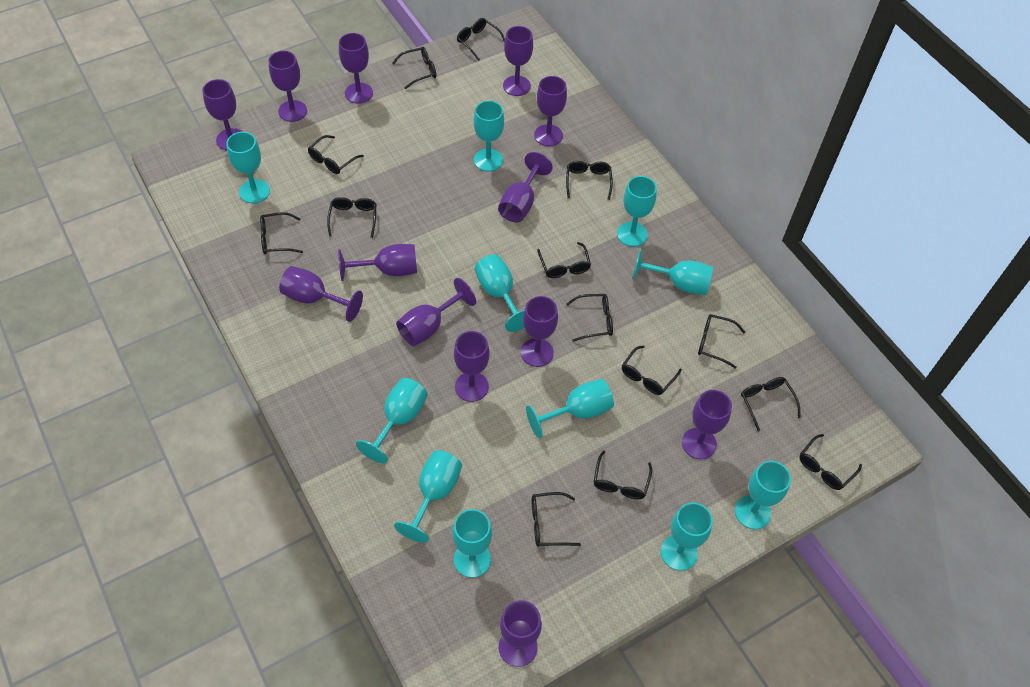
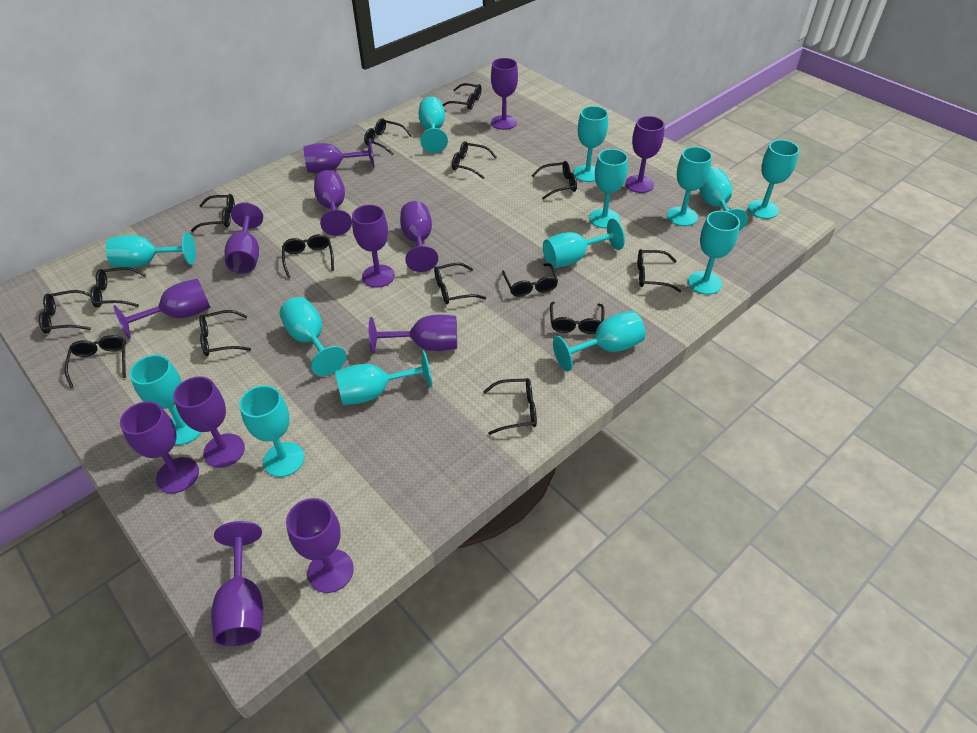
black glasses: [260,212,303,254] [308,135,364,174] [327,197,376,238] [392,47,436,89] [457,18,505,61] [532,492,581,547] [537,242,591,278] [566,161,613,200] [566,294,613,342] [594,451,652,499] [622,345,682,395] [698,314,745,369] [741,377,801,431] [799,434,862,490] = 14 -> [39,290,91,334] [65,335,126,388] [90,267,146,308] [191,194,235,232] [199,310,251,356] [282,234,334,278] [364,118,412,155] [434,263,486,304] [443,83,482,110] [452,141,497,179] [483,378,537,435] [502,263,558,297] [532,161,577,200] [550,302,604,334] [638,249,681,292] = 15
turquoise goblet: [226,132,270,203] [356,378,428,463] [394,450,462,543] [452,509,492,578] [474,101,504,171] [475,254,524,332] [526,379,614,438] [617,176,657,247] [633,249,713,295] [661,502,713,571] [735,461,791,529] = 11 -> [106,232,196,268] [130,355,202,445] [239,385,305,477] [279,297,347,376] [335,350,432,405] [418,97,448,153] [543,218,625,268] [553,311,645,372] [573,106,608,182] [589,149,628,228] [667,147,712,226] [688,211,740,295] [699,168,748,231] [748,140,799,219] = 14

